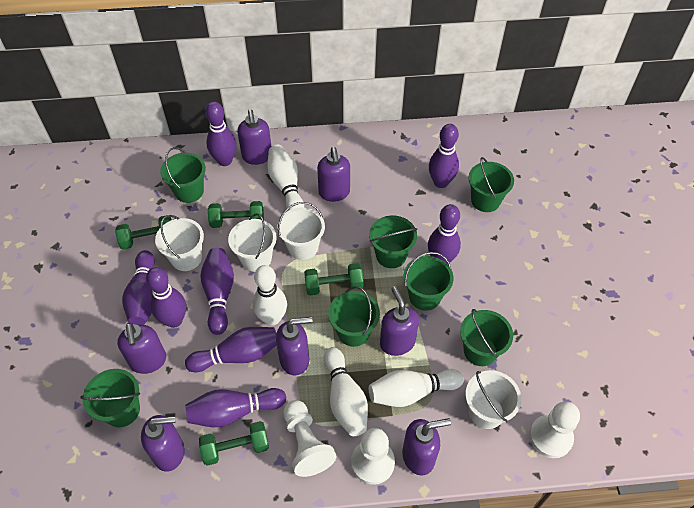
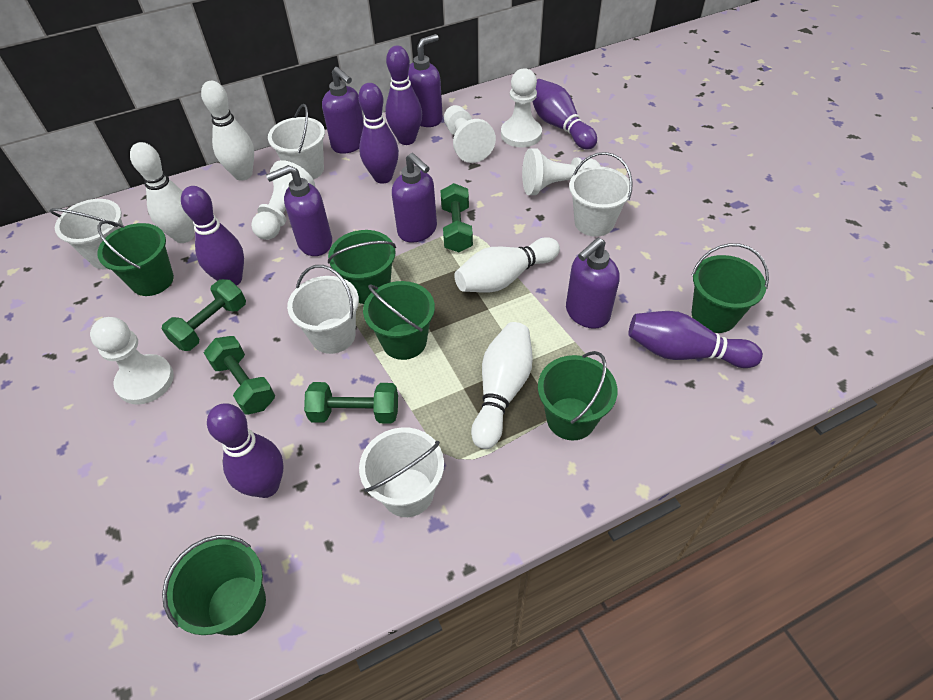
green bucket: [81,369,140,427] [160,147,206,203] [328,286,380,347] [369,216,417,268] [403,252,453,311] [460,309,513,366] [468,157,514,212] = 7 -> [97,220,174,296] [162,535,266,636] [328,230,396,304] [363,281,435,360] [538,351,617,440] [692,243,769,333] = 6
purple bowling pin: [122,250,155,325] [146,267,186,328] [185,327,277,372] [185,388,286,427] [200,248,234,335] [205,102,237,166] [428,204,461,264] [429,124,459,188] = 8 -> [181,186,244,286] [207,403,284,498] [358,83,399,184] [385,46,422,145] [532,79,597,150] [628,311,763,368] = 6
purple soap dispenser: [117,322,166,374] [141,415,185,472] [237,109,272,165] [276,317,313,376] [317,147,350,202] [380,286,419,356] [402,418,451,476] = 7 -> [266,165,332,256] [322,67,364,154] [392,153,437,243] [408,34,443,127] [566,238,620,329] = 5
white bucket: [155,215,204,271] [228,213,277,272] [277,202,325,260] [465,370,521,429] = 4 -> [50,199,123,270] [268,104,325,180] [287,265,359,354] [359,427,444,517] [569,152,633,237] = 5
white pawn: [283,400,336,477] [351,428,395,485] [529,401,580,458] = 3 -> [90,317,174,405] [251,160,315,240] [444,105,496,163] [501,68,542,148] [522,148,601,195] = 5

